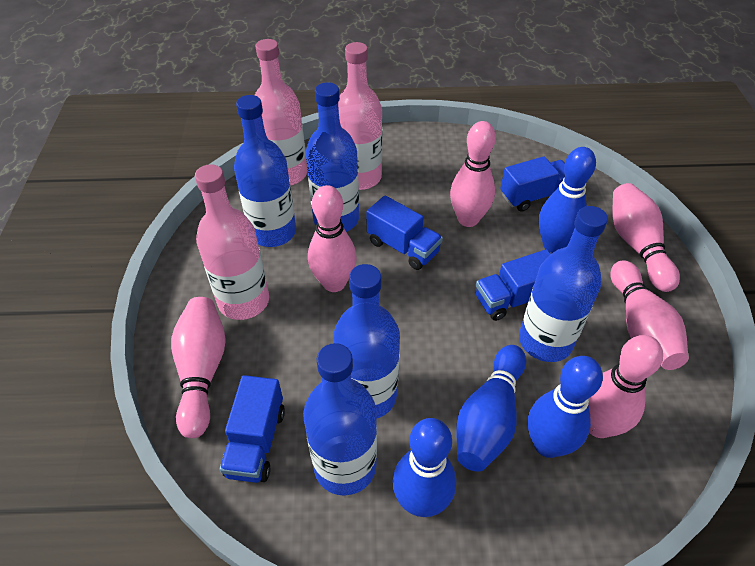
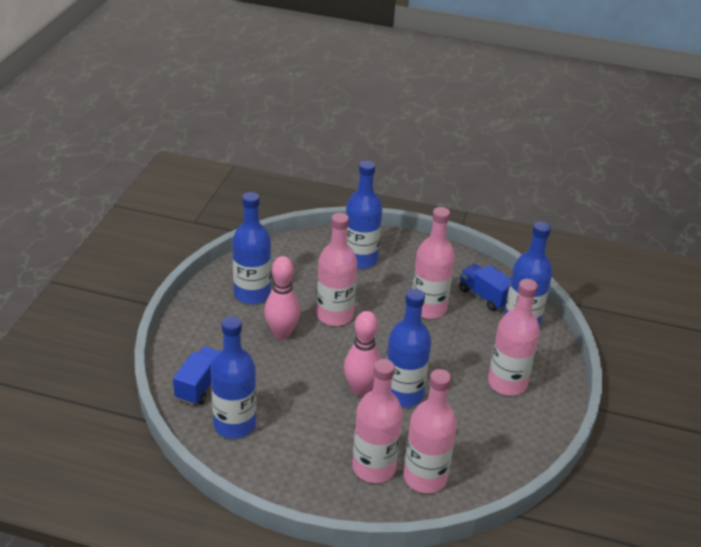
blue bowling pin: [392,418,456,517] [456,345,526,472] [528,356,603,458] [539,147,596,253] = 4 -> none = 0
blue truck: [219,375,285,483] [366,195,443,270] [476,249,551,321] [500,156,565,212] = 4 -> [173,346,220,405] [459,263,511,311] = 2
pink bottle: [195,164,269,320] [255,39,307,185] [338,42,382,190] = 3 -> [316,213,357,326] [352,359,403,483] [404,369,457,493] [412,207,455,319] [488,279,540,396] = 5
pink bowling pin: [171,297,226,438] [308,185,357,292] [450,121,496,227] [588,335,663,438] [610,260,689,370] [612,183,680,292] = 6 -> [264,256,300,339] [344,311,381,396] = 2

